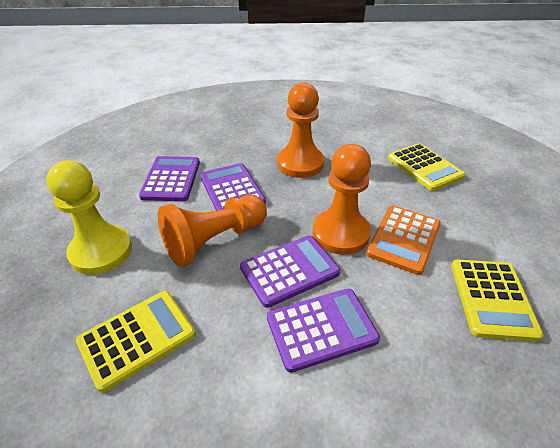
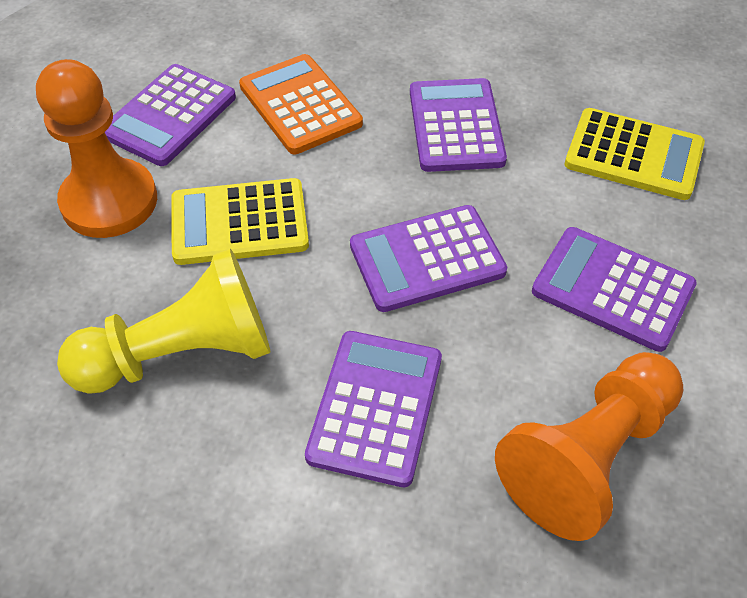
orange pawn: [158,195,267,267] [277,82,324,178] [313,144,371,255] = 3 -> [36,59,157,238] [495,352,683,541] = 2
purple calculator: [139,156,200,201] [200,163,266,211] [240,236,340,308] [267,289,380,373] = 4 -> [105,64,236,166] [305,331,442,487] [350,205,507,312] [410,78,507,172] [532,227,697,352] = 5
yellow calculator: [76,291,196,393] [388,143,465,191] [451,259,543,341] = 3 -> [171,178,309,265] [565,108,705,200] = 2

